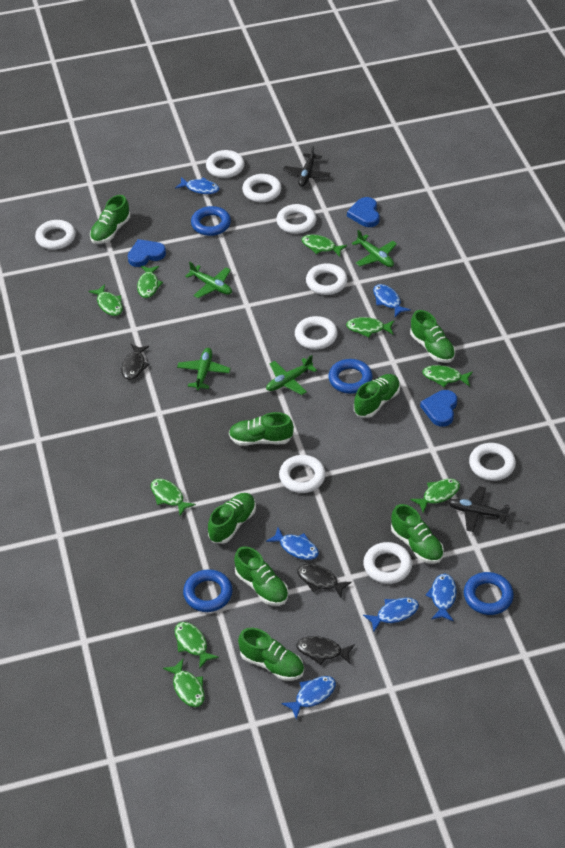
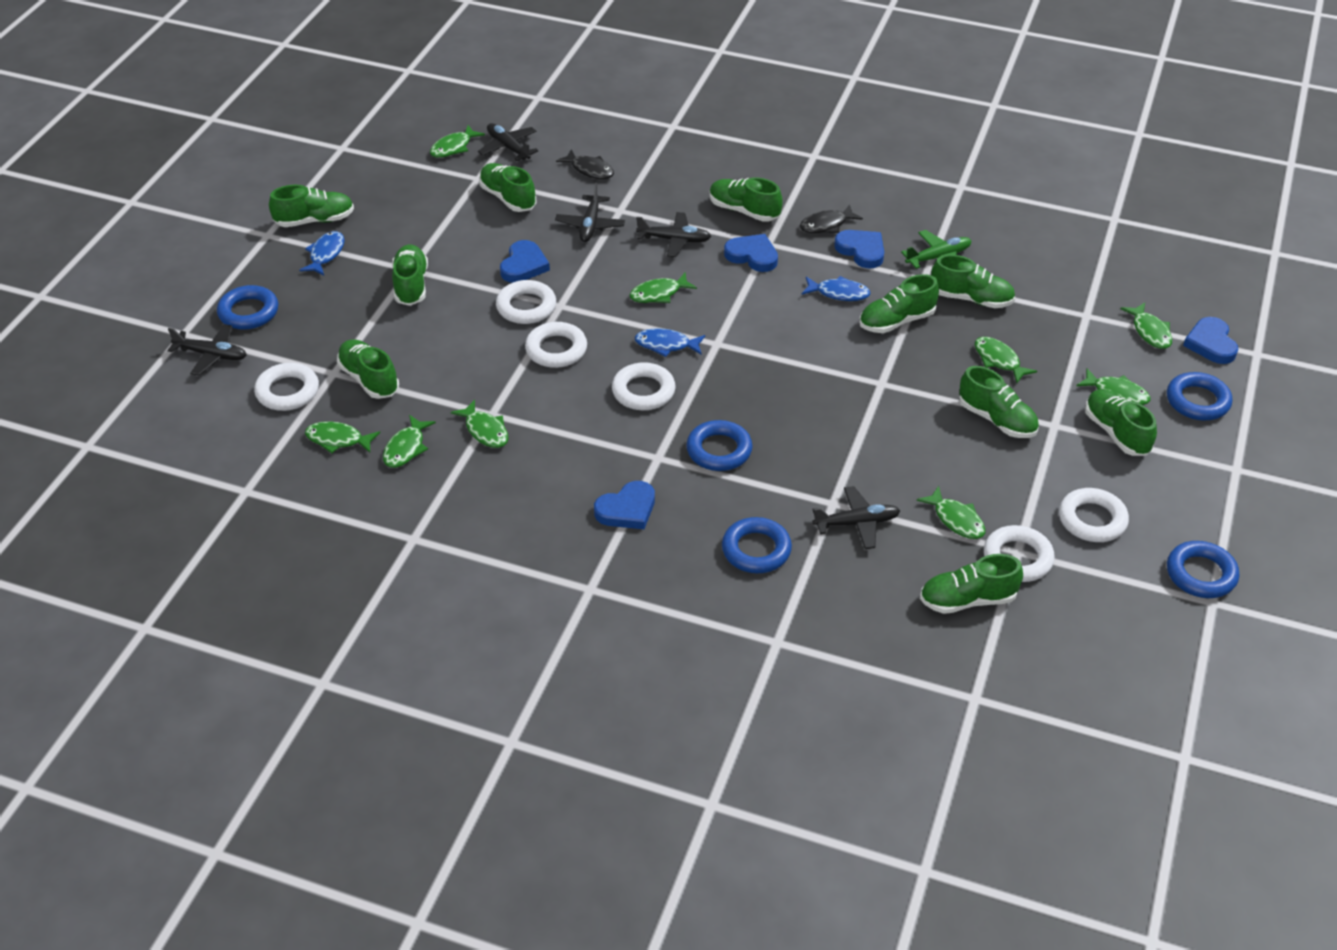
black fish: [121,344,150,380] [296,636,355,665] [297,564,352,597] = 3 -> [556,149,614,179] [800,204,863,233] = 2
black plane: [283,146,330,187] [448,486,510,532] = 2 -> [168,324,247,376] [478,123,539,161] [555,183,625,242] [636,212,712,257] [812,486,900,549] = 5
blue fish: [175,177,220,194] [266,528,319,560] [281,676,336,719] [363,598,419,631] [373,284,411,317] [425,574,457,621] = 6 -> [299,231,345,275] [635,328,705,357] [802,276,871,301] = 3
blue heart: [128,239,166,267] [347,197,380,227] [420,390,457,427] = 3 -> [500,240,550,283] [594,481,655,529] [724,234,778,272] [834,230,884,269] [1183,317,1238,364] = 5
blue ring: [183,569,233,612] [191,206,231,236] [328,359,373,394] [464,572,514,615] = 4 -> [217,285,278,330] [686,420,753,471] [722,517,792,573] [1167,372,1232,421] [1167,541,1239,598] = 5
green plane: [177,348,231,390] [185,262,232,298] [266,355,317,395] [352,230,397,267] = 4 -> [901,230,971,269] = 1
green shoe: [90,195,130,244] [208,493,256,544] [229,412,294,446] [234,546,289,606] [238,628,304,681] [354,374,400,418] [391,504,444,564] [410,310,455,363] = 8 -> [269,185,354,227] [337,339,399,399] [392,244,428,306] [479,163,536,212] [709,177,783,222] [859,274,939,333] [920,554,1023,614] [931,255,1015,308] [959,366,1039,438] [1085,389,1157,456] = 10
white ring: [35,220,76,250] [206,150,244,178] [242,174,282,202] [276,204,316,234] [279,455,326,493] [295,316,338,350] [306,263,347,295] [363,542,412,584] [469,443,516,481] = 9 -> [254,363,319,411] [496,280,556,324] [525,322,587,368] [612,362,676,410] [984,525,1055,582] [1059,488,1129,542] = 6

